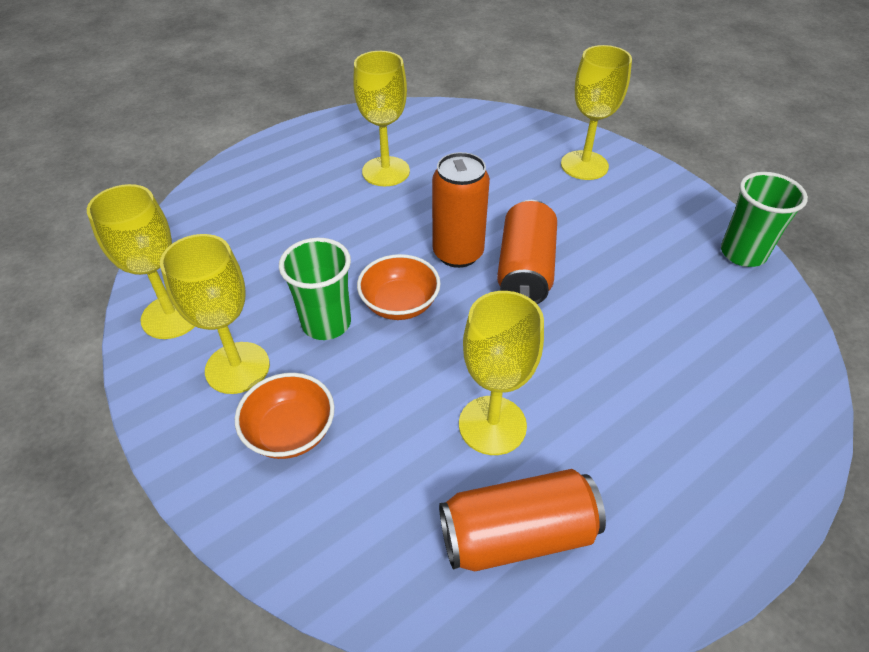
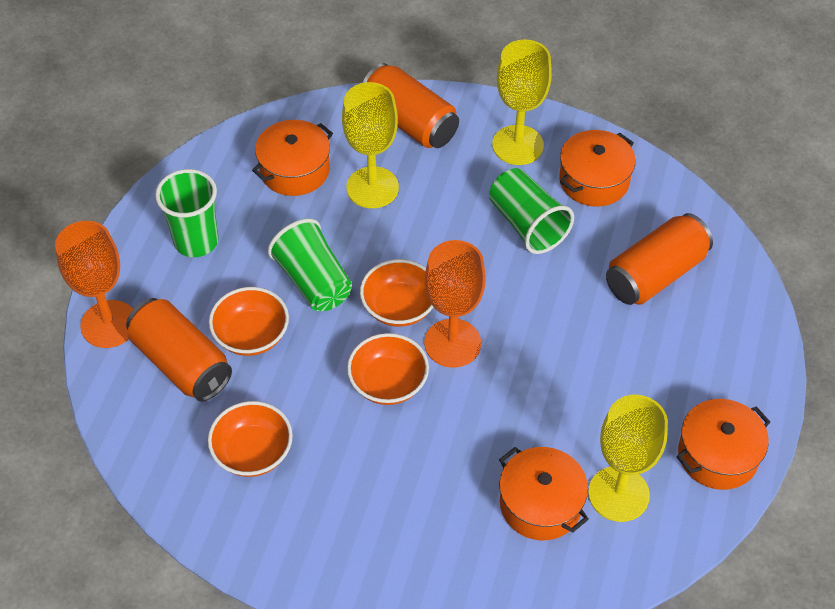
green cup: [279,238,351,340] [721,172,808,267] = 2 -> [155,169,219,257] [268,218,352,311] [489,168,574,254] = 3
orange bowl: [235,373,335,459] [357,254,441,320] = 2 -> [208,401,293,477] [209,287,289,356] [347,333,429,405] [360,259,433,327] = 4
orange goblet: none = 0 -> [55,221,133,348] [424,240,486,368] = 2
orange pot: none = 0 -> [252,120,333,196] [499,447,589,540] [559,130,636,207] [677,399,770,490] = 4
yellow goblet: [87,184,195,339] [160,234,270,394] [353,51,410,186] [459,291,544,455] [561,45,632,180] = 5 -> [342,82,399,208] [492,40,552,165] [588,395,668,522] = 3

